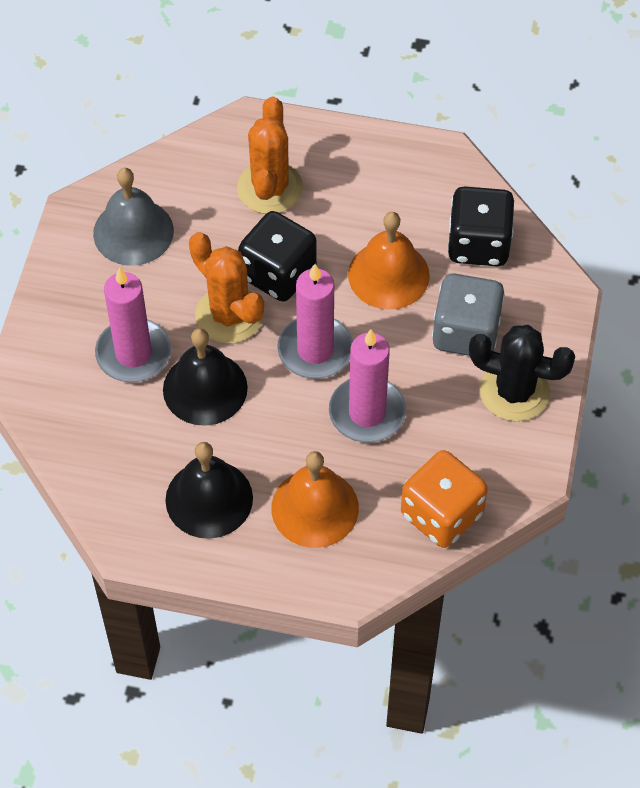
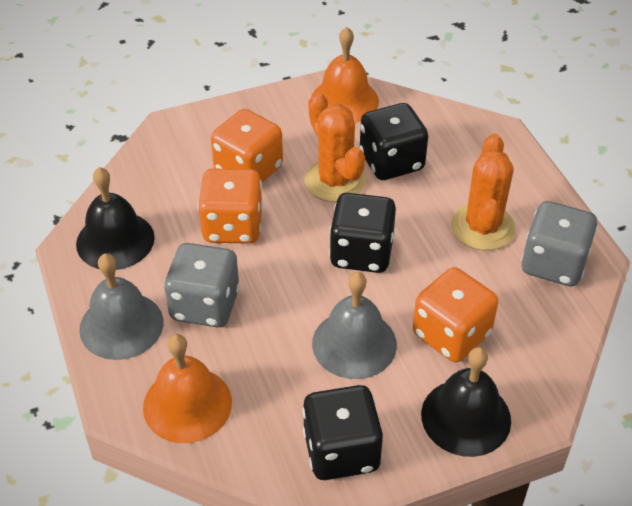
black cactus: [469,325,575,421] = 1 -> none = 0
black dice: [238,211,317,302] [447,186,514,266] = 2 -> [302,385,383,480] [329,193,396,273] [360,103,428,180] = 3
grey bell: [93,168,174,266] = 1 -> [79,253,163,360] [312,272,397,379] = 2
grey dice: [432,273,505,356] = 1 -> [164,243,240,327] [521,201,598,286] = 2
orange dice: [401,450,488,548] = 1 -> [198,168,263,244] [211,109,283,182] [413,267,498,362] = 3
pink candle: [95,267,171,382] [277,264,353,379] [329,329,406,443] = 3 -> none = 0

